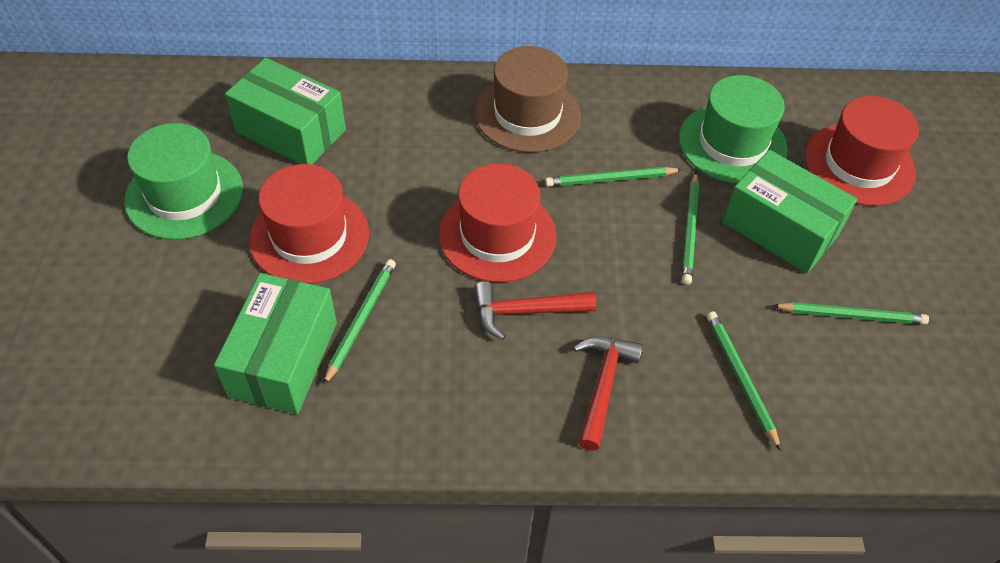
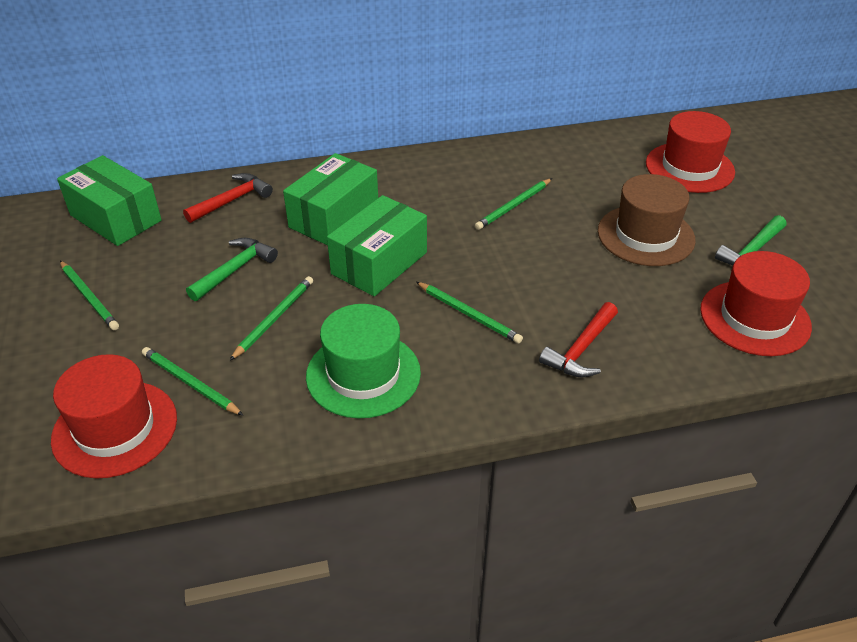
green hammer: none = 0 -> [186,238,278,301] [715,215,786,266] = 2
green hat: [124,123,243,240] [679,75,788,183] = 2 -> [306,304,421,418] = 1

